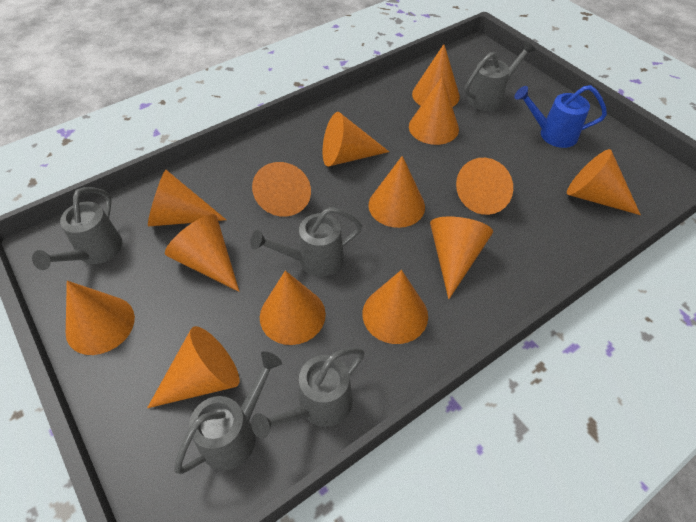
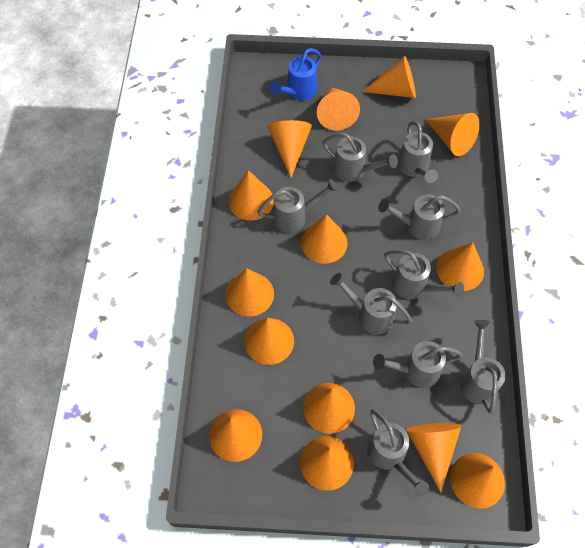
grey watering can: [32,187,122,270] [174,351,282,474] [250,207,362,277] [251,348,365,439] [465,41,536,111] = 5 -> [257,179,338,233] [322,133,398,182] [330,273,412,335] [367,409,429,497] [373,341,463,388] [378,194,461,240] [384,250,464,299] [398,121,438,183] [460,320,506,413] = 9

